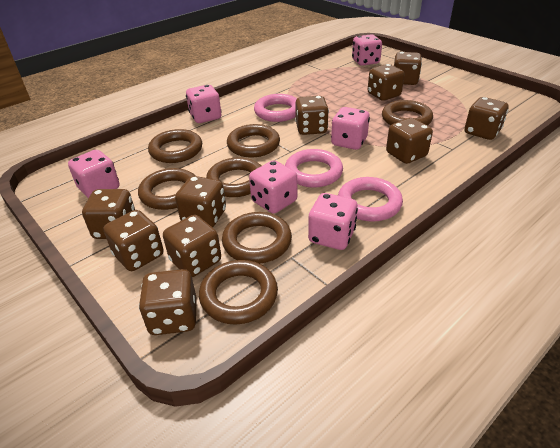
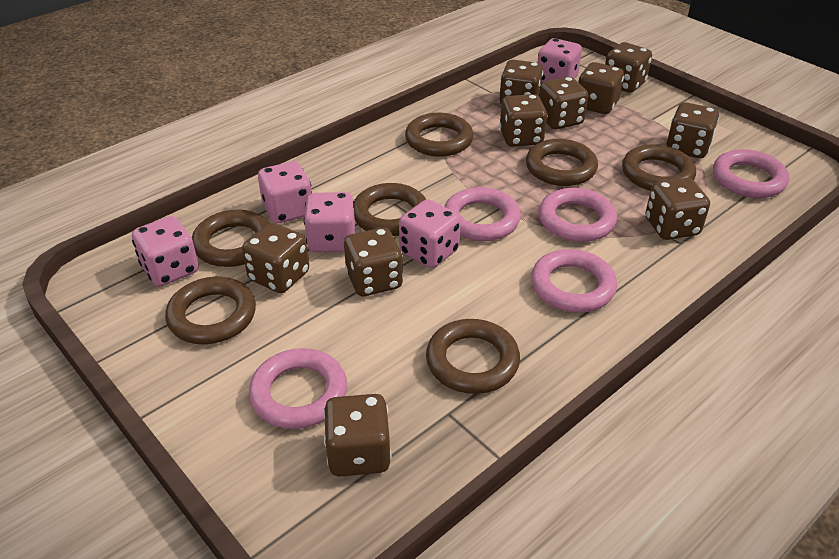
pink dice: [68,150,120,198] [186,85,222,123] [249,160,298,214] [308,193,358,250] [331,107,370,150] [352,34,382,66] = 6 -> [132,216,199,286] [258,161,312,224] [304,192,355,253] [399,199,460,268] [537,38,582,82] = 5
pink ring: [254,94,297,122] [285,149,343,188] [338,177,403,222] = 3 -> [249,348,347,429] [444,187,521,241] [531,249,617,312] [538,188,617,242] [713,149,789,198] = 5

